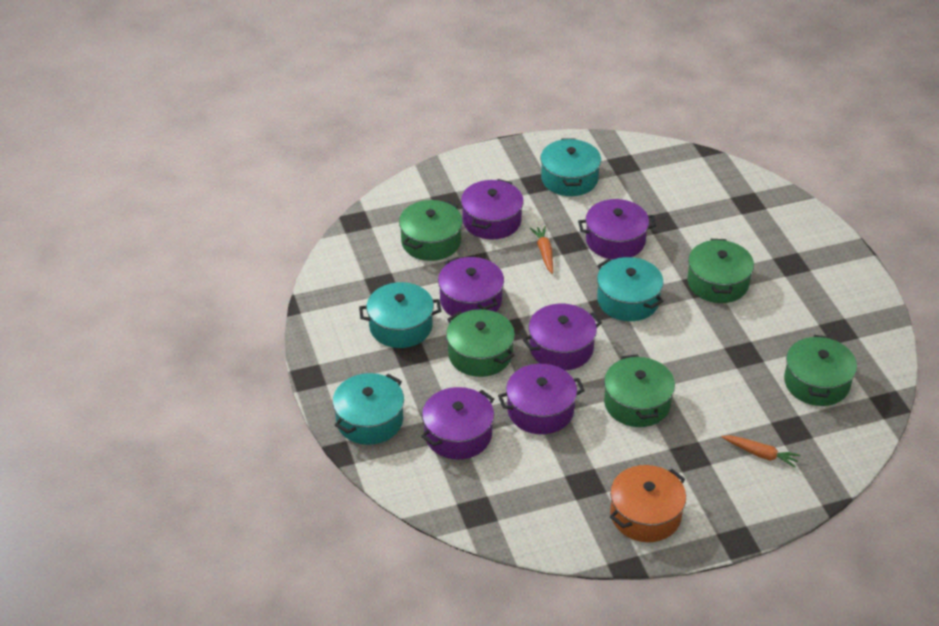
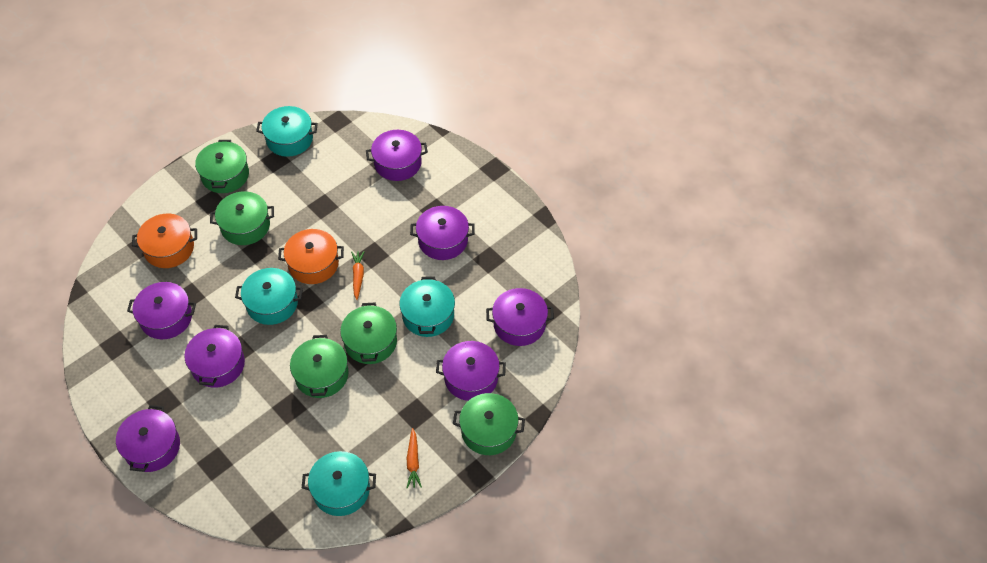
orange pot: [610,465,686,542] = 1 -> [132,214,197,268] [278,229,344,284] = 2
purple pot: [421,387,494,460] [438,257,504,316] [461,179,524,240] [498,364,585,434] [523,304,602,371] [578,199,656,259] = 6 -> [116,405,180,472] [127,282,196,339] [184,325,245,388] [366,130,428,181] [410,206,474,260] [436,341,506,401] [486,288,554,346] = 7

